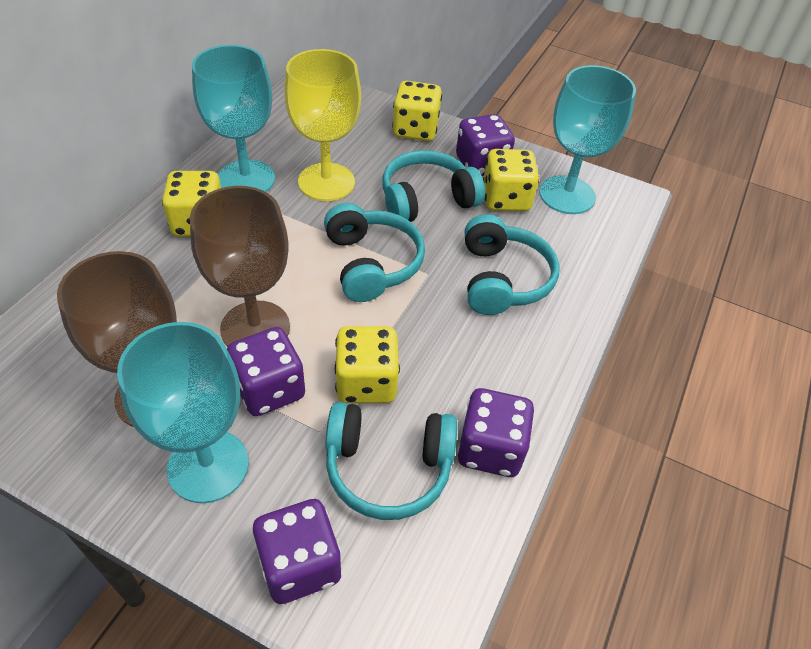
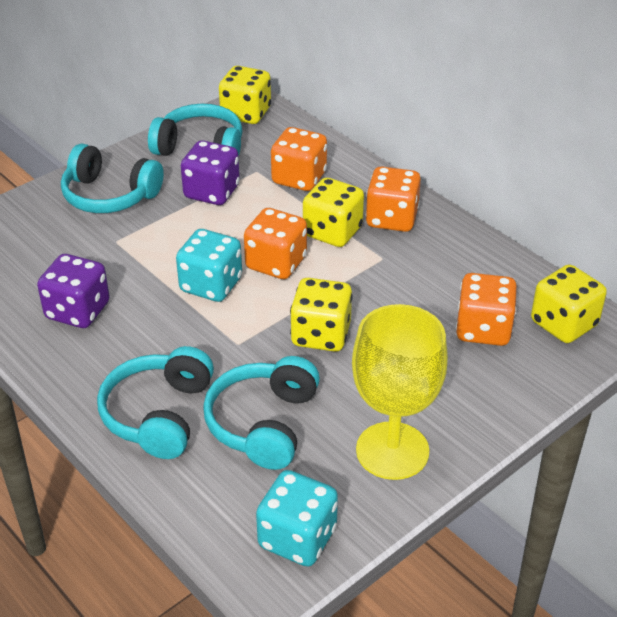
brown goblet: [57,251,177,427] [190,186,290,347] = 2 -> none = 0
orange dice: none = 0 -> [244,208,307,279] [271,127,327,191] [366,166,421,232] [456,273,517,346] = 4
purple dice: [227,327,305,416] [253,499,342,604] [456,114,515,176] [457,388,535,477] = 4 -> [37,254,110,328] [181,140,240,205] = 2
turquoise dice: none = 0 -> [176,229,242,302] [256,470,338,566] = 2
turquoise goblet: [117,322,249,503] [192,45,275,192] [539,65,636,214] = 3 -> none = 0

